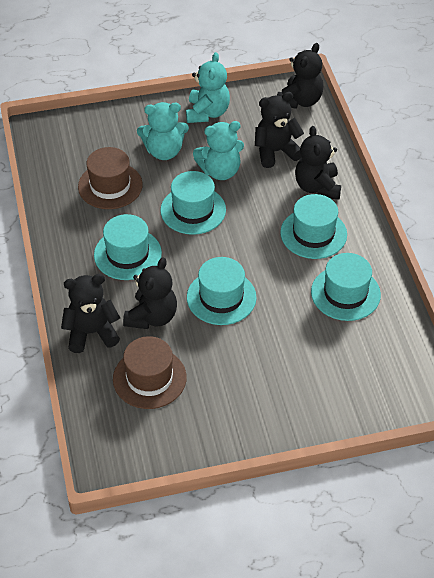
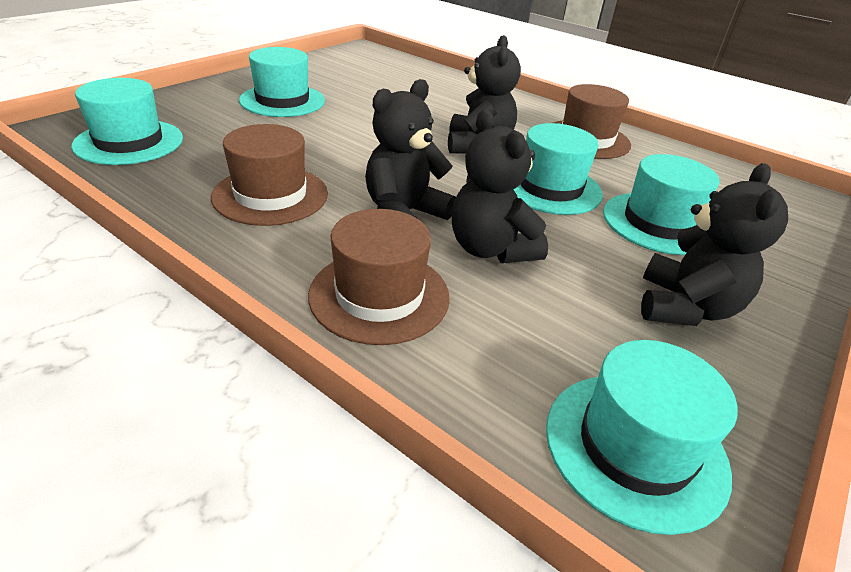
black teddy bear: [61,274,120,353] [123,257,177,329] [255,92,304,168] [277,43,323,109] [295,126,341,200] = 5 -> [365,79,456,220] [448,35,521,154] [452,110,548,263] [641,163,788,326] = 4
brown hat: [78,147,143,209] [113,336,187,409] = 2 -> [211,124,328,226] [308,209,450,345] [553,84,631,159] = 3
turquoise teddy bear: [137,102,189,160] [186,52,230,123] [193,121,244,180] = 3 -> none = 0

